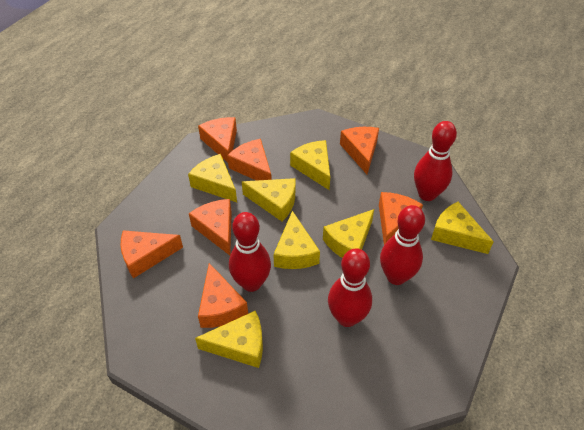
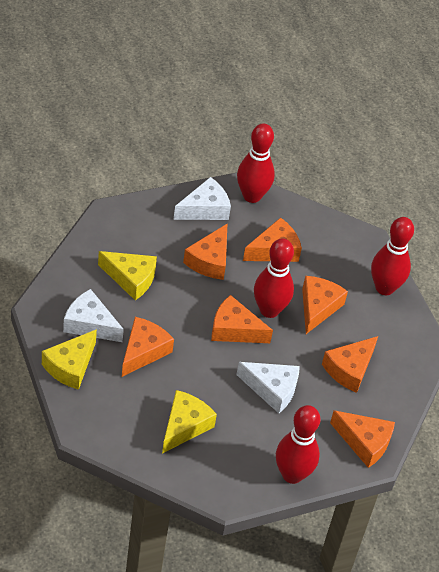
white cheese: none = 0 -> [63,289,124,342] [173,177,231,220] [236,362,300,413] = 3
yellow cheese: [188,154,237,202] [195,311,263,368] [242,178,295,221] [273,211,320,269] [290,140,330,190] [323,209,374,258] [431,202,494,254] = 7 -> [42,329,97,390] [98,251,157,300] [162,390,217,454] = 3

